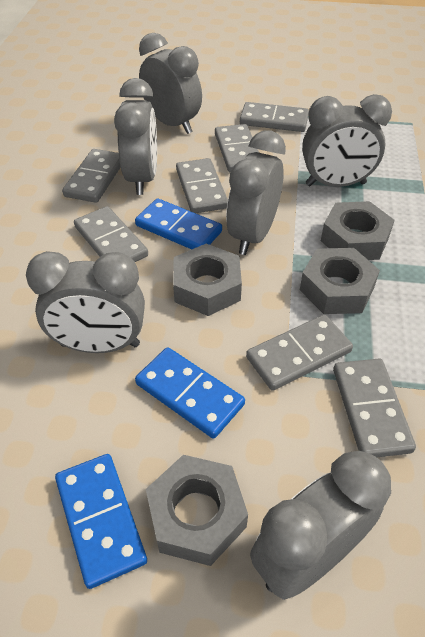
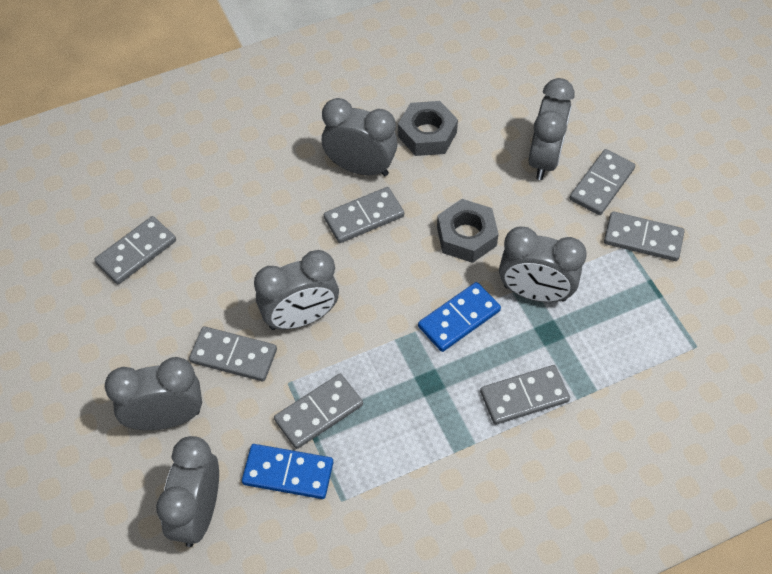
blue domino: [55,454,147,589] [135,198,222,249] [135,347,245,439] = 3 -> [242,444,333,499] [418,282,501,352] = 2
grey nut: [146,455,248,566] [173,244,242,316] [300,248,380,314] [321,201,395,260] = 4 -> [398,101,458,156] [437,199,499,263] = 2

